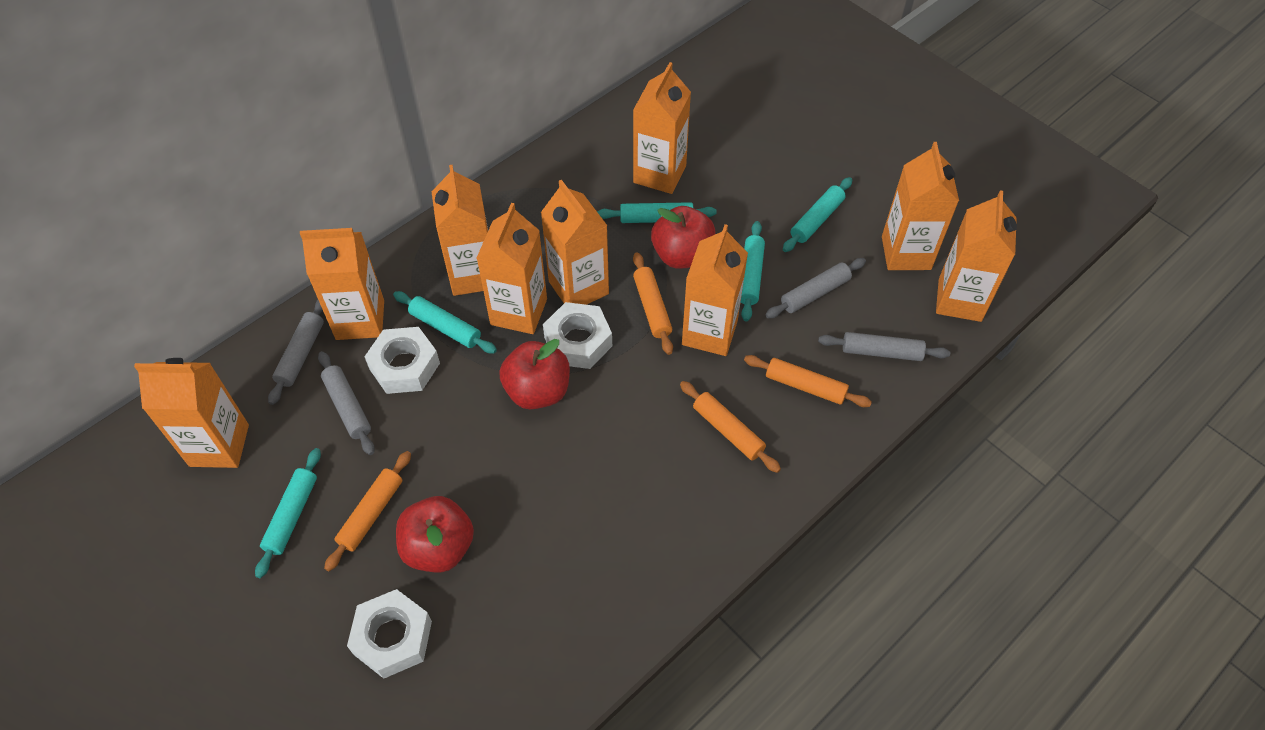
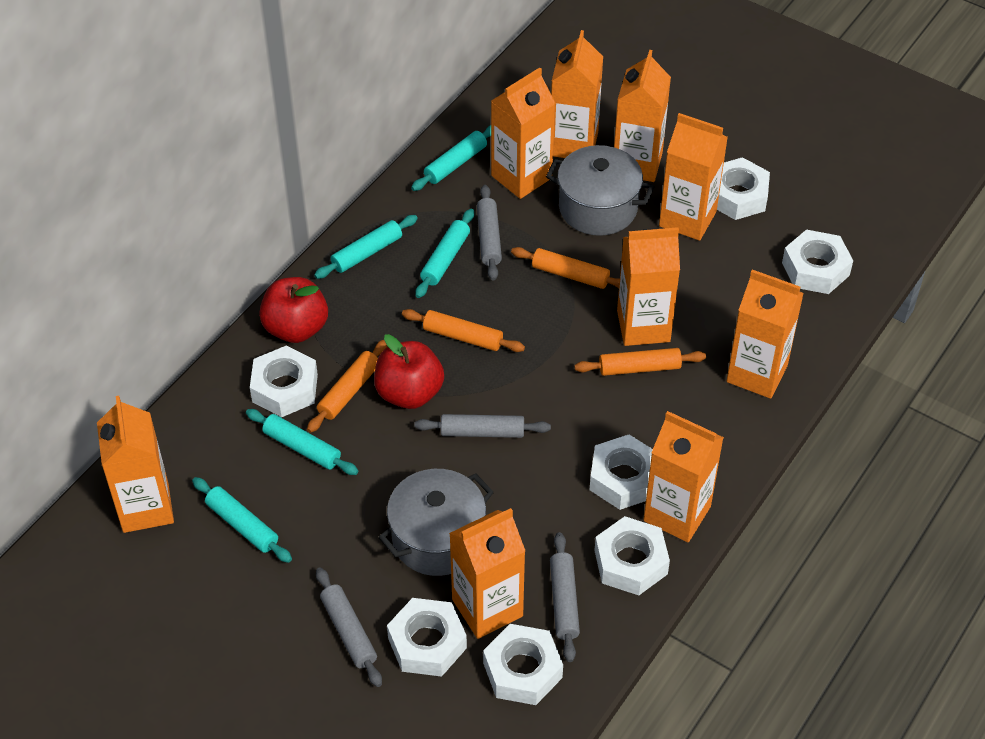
grey pot: none = 0 -> [378,469,494,576] [546,145,654,236] = 2
red apple: [396,496,474,572] [499,339,570,409] [651,206,715,269] = 3 -> [259,277,328,343] [374,334,444,409] = 2
white nut: [347,589,432,679] [364,327,440,394] [543,302,612,369] = 3 -> [250,345,318,417] [387,598,467,677] [483,624,563,705] [590,435,653,510] [594,516,670,595] [717,157,770,220] [782,229,853,294] = 7

